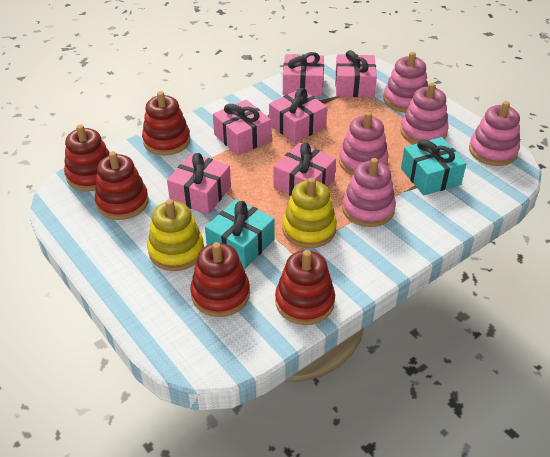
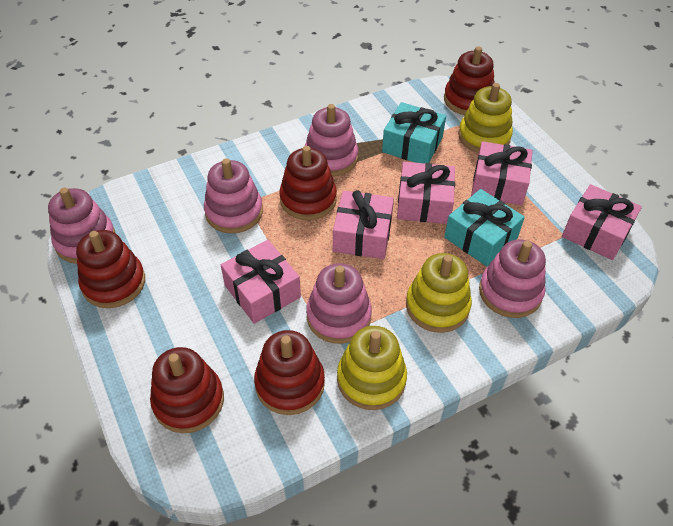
pink gift: [167,153,231,215] [213,100,271,156] [269,88,327,143] [274,143,336,196] [283,52,324,97] [335,50,377,97] = 6 -> [221,240,301,324] [333,190,394,259] [397,162,455,224] [471,141,533,205] [562,184,642,260] = 5
yellow stacking toy: [147,199,204,271] [282,178,337,248] = 2 -> [337,326,407,410] [406,253,472,333] [458,83,513,153] = 3

